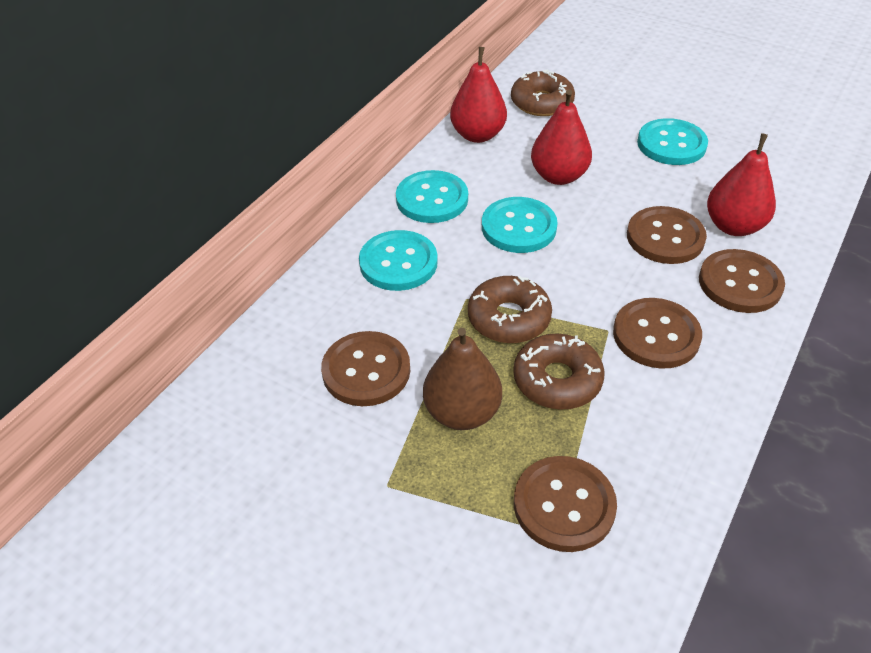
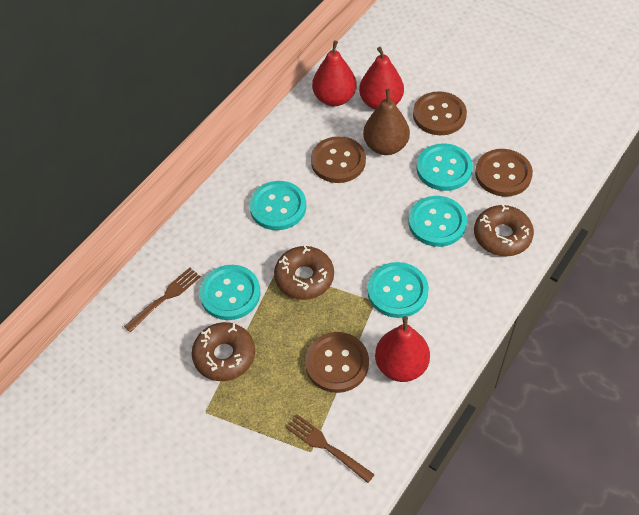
brown button: [321,331,410,406] [514,456,617,552] [613,298,702,369] [627,206,707,264] [699,249,785,313] = 5 -> [305,332,369,393] [311,136,366,183] [413,91,467,135] [475,149,533,197] = 4
brown fork: none = 0 -> [124,268,201,332] [286,414,375,483] = 2
turquoise button: [359,230,438,291] [396,170,468,223] [482,197,558,253] [637,118,708,165] = 4 -> [199,265,261,320] [249,181,306,230] [367,262,429,318] [408,196,467,247] [416,143,473,191] = 5

